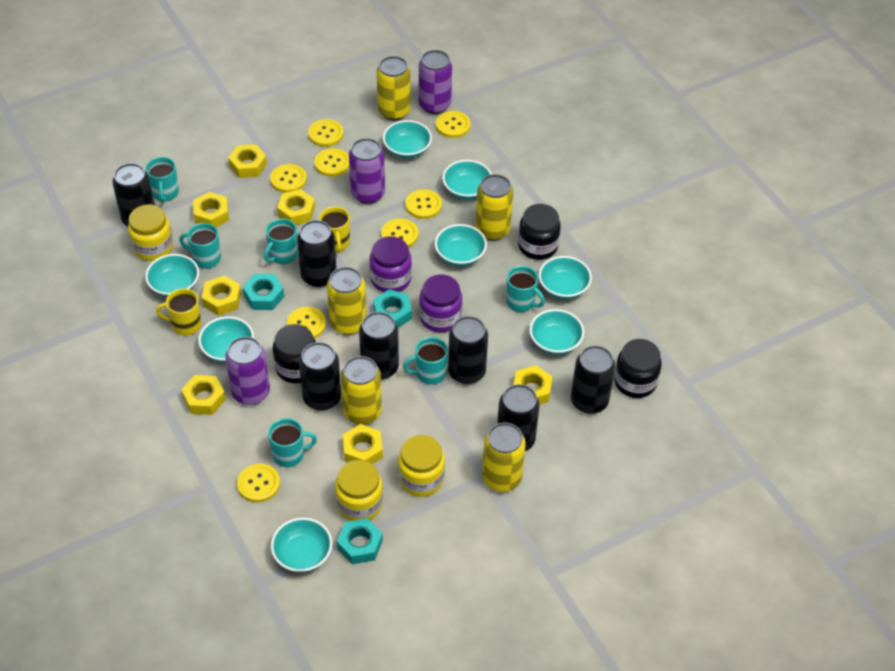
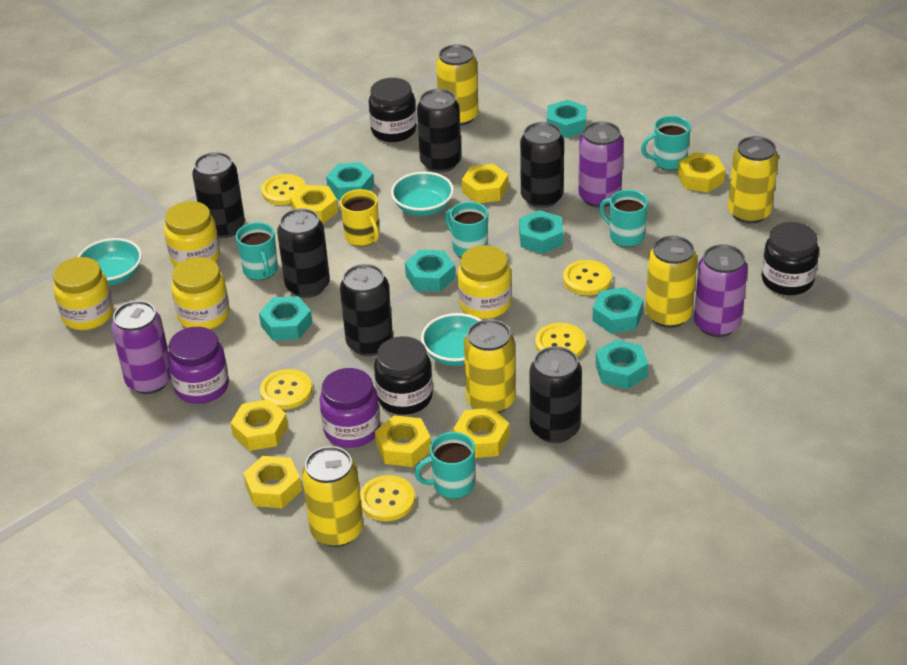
black can: [112,163,155,226] [297,220,337,287] [299,342,341,411] [359,312,399,380] [448,316,488,384] [497,384,540,451] [571,346,615,414] = 7 -> [192,152,245,238] [277,208,330,298] [340,264,393,356] [417,89,461,173] [520,122,564,208] [530,346,582,443] = 6
turquoise bowl: [145,254,199,297] [198,316,254,362] [271,518,332,573] [383,120,432,158] [435,224,487,266] [442,160,492,200] [529,309,584,355] [539,256,592,299] = 8 -> [78,238,142,286] [391,172,454,216] [421,313,481,366] = 3
turquoise mug: [145,157,179,203] [179,223,221,269] [264,219,298,264] [268,418,317,467] [403,337,448,385] [506,266,545,312] = 6 -> [236,222,278,280] [414,432,475,499] [445,202,488,257] [599,190,648,247] [641,116,691,170] = 5
turquoise nut: [243,274,284,310] [337,518,383,564] [373,289,412,328] = 3 -> [259,296,312,341] [326,162,374,201] [405,249,455,292] [519,210,563,254] [547,100,586,138] [592,287,643,334] [596,339,648,389] = 7
yellow button: [237,464,280,503] [270,164,307,193] [286,307,326,339] [308,119,344,147] [314,148,349,177] [381,218,418,247] [405,189,442,219] [436,111,471,138] = 8 -> [260,369,312,409] [261,174,306,205] [360,475,415,521] [535,323,586,357] [563,260,612,295] = 5
yellow jar: [128,204,173,261] [335,460,383,521] [398,435,445,497] = 3 -> [53,257,113,330] [164,201,220,267] [171,257,230,329] [458,245,512,319] = 4
yellow mug: [156,289,201,336] [319,207,350,253] = 2 -> [340,189,379,246] = 1

